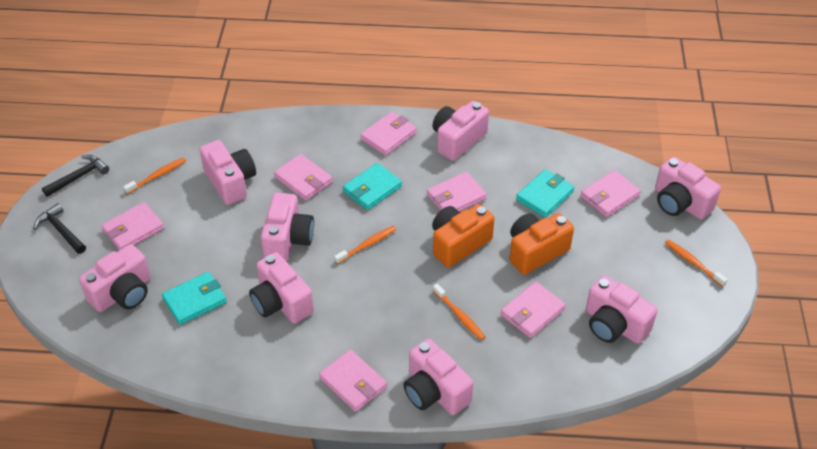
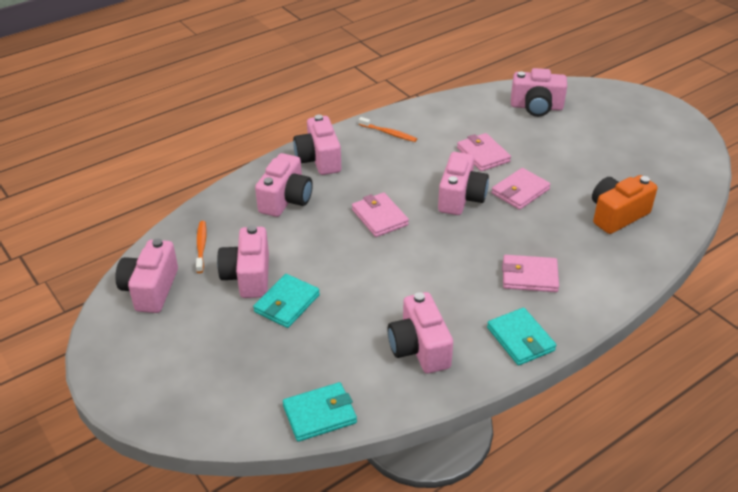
black hammer: [34,203,86,254] [42,155,109,197] = 2 -> none = 0
orange camera: [432,204,495,267] [509,213,574,275] = 2 -> [592,175,657,234] = 1
orange toothbrush: [123,157,186,194] [334,226,397,264] [433,284,485,340] [665,239,728,287] = 4 -> [196,221,206,273] [359,117,417,142] = 2
pink camera: [79,244,151,312] [200,140,256,205] [249,252,314,323] [261,193,314,261] [403,339,473,415] [432,101,489,161] [586,275,658,344] [655,157,721,220] = 8 -> [115,238,178,313] [217,225,269,298] [255,153,313,217] [293,115,341,175] [387,292,453,373] [438,152,489,215] [511,68,567,117] = 7
pink wallet: [101,202,164,250] [274,154,333,201] [319,350,387,412] [360,112,417,156] [427,172,487,212] [501,282,566,338] [580,170,641,217] = 7 -> [352,193,409,237] [457,133,511,171] [491,168,551,210] [502,255,559,292] = 4

